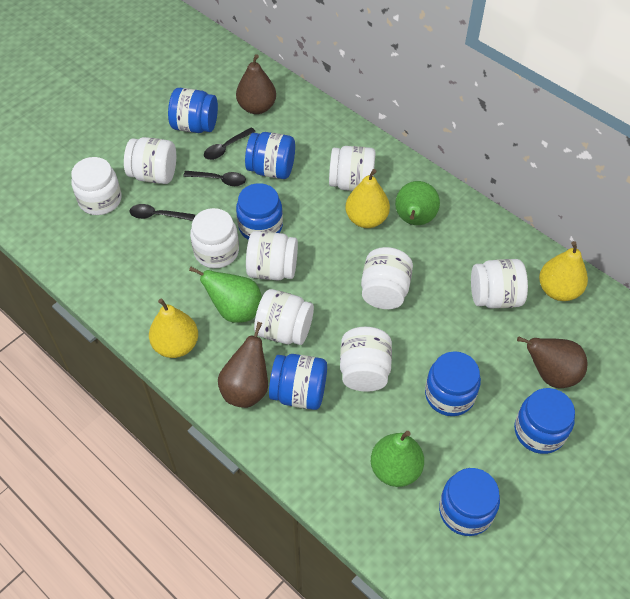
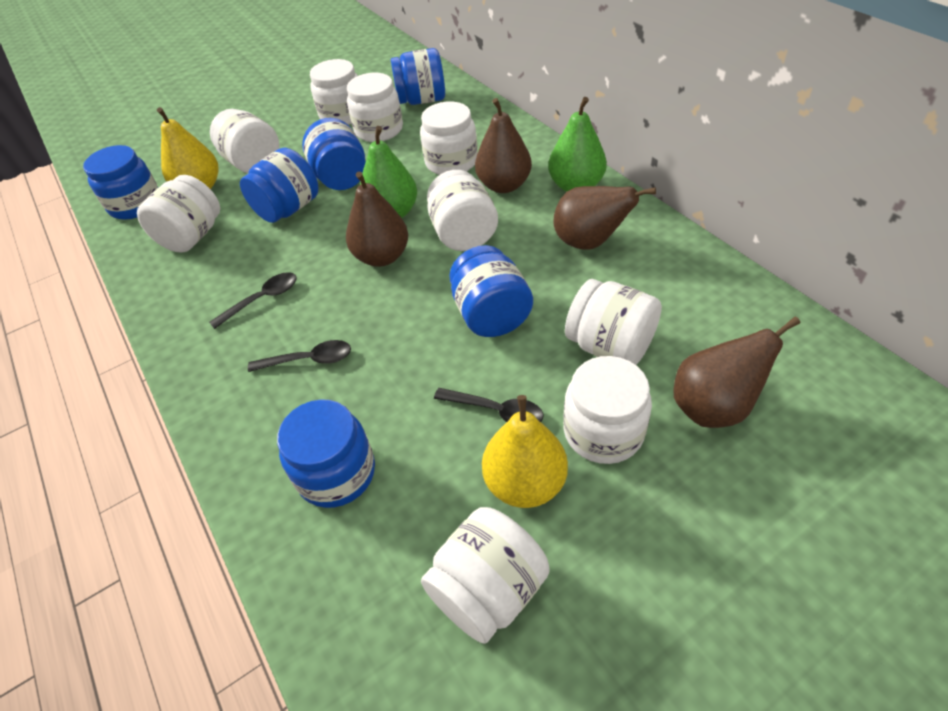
blue jar: [168,88,218,133] [236,183,283,240] [245,132,295,179] [269,354,327,410] [425,351,481,416] [439,468,500,536] [514,388,575,454] = 7 -> [83,145,158,220] [240,148,318,223] [277,400,375,508] [302,118,366,190] [391,48,445,105] [449,245,533,337] = 6
brown pear: [218,322,268,408] [236,54,276,114] [517,336,587,388] = 3 -> [346,171,408,267] [475,98,532,193] [554,186,656,250] [673,317,800,428] = 4
green pear: [189,267,262,323] [371,431,424,487] [395,181,440,225] = 3 -> [360,126,417,218] [548,97,607,192] = 2
yellow pear: [149,299,198,358] [345,169,390,228] [539,241,588,301] = 3 -> [157,107,219,189] [482,395,568,508] = 2

